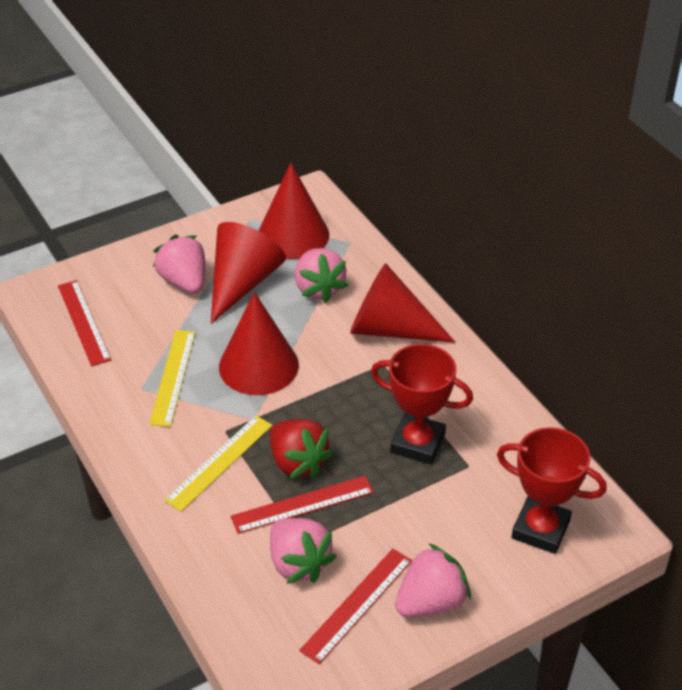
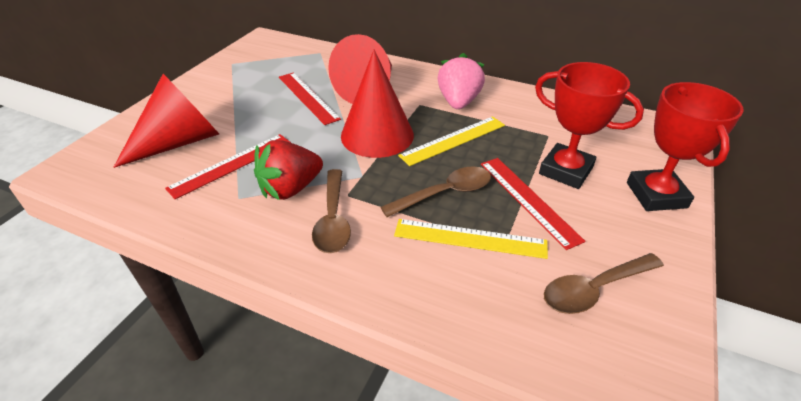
brown spoon: none = 0 -> [312,169,351,253] [381,166,491,217] [544,253,664,314] = 3
pink strawberry: [153,235,205,293] [270,518,337,584] [295,248,348,303] [395,544,471,617] = 4 -> [437,53,485,109] = 1
red cone: [211,222,286,324] [219,292,299,395] [259,163,329,259] [350,263,455,343] = 4 -> [113,74,219,168] [328,34,392,104] [341,49,414,158] = 3

